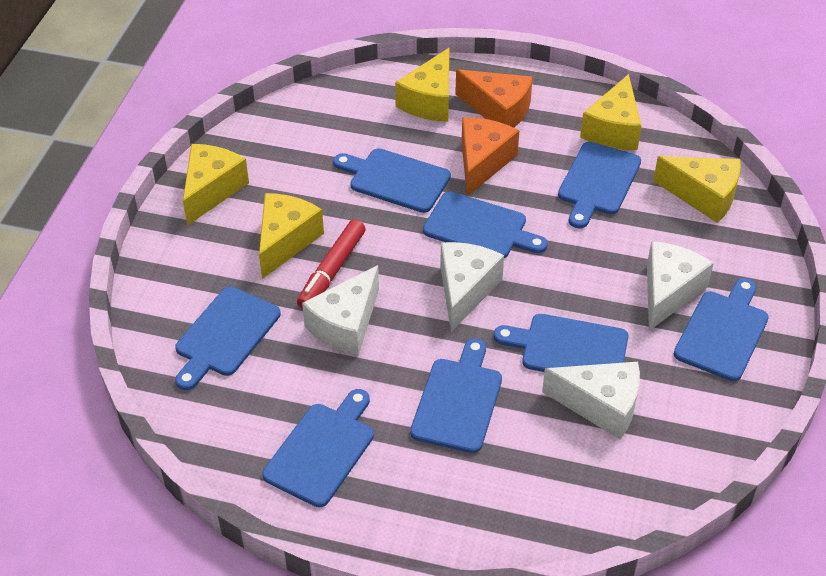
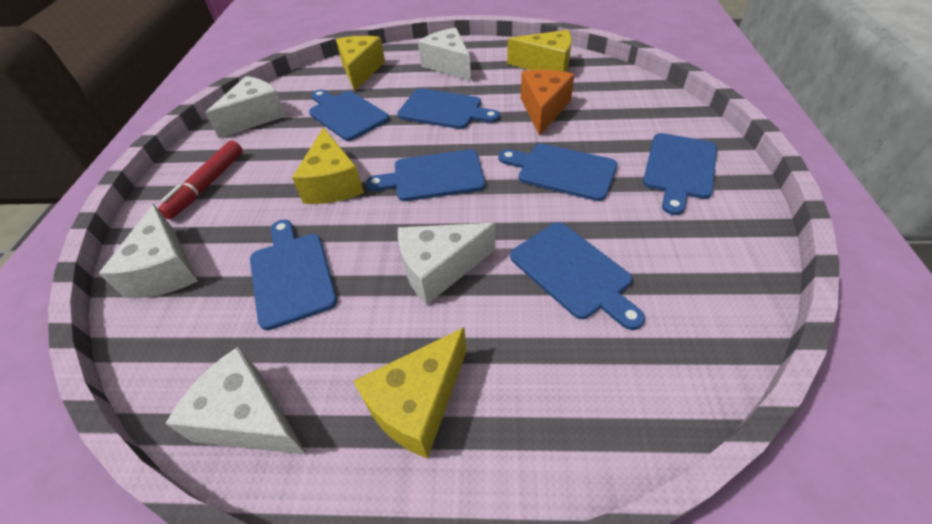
blue cutting board: [175,287,281,390] [262,389,374,507] [333,148,451,213] [410,338,502,453] [423,191,548,258] [494,314,629,372] [558,142,641,229] [674,278,769,381] = 8 -> [250,220,337,330] [309,89,389,141] [366,149,485,201] [398,89,500,129] [499,144,618,201] [510,222,645,330] [643,133,717,215] = 7
orange cheese: [455,69,533,128] [462,117,519,196] = 2 -> [521,70,575,136] = 1
white cheese: [302,265,379,356] [440,242,504,332] [542,362,640,440] [647,241,714,331] = 4 -> [99,204,198,298] [165,347,307,455] [205,76,286,138] [398,223,495,305] [418,27,471,81] = 5
yellow cheese: [183,144,249,226] [259,193,324,279] [395,48,449,122] [580,74,642,150] [653,156,741,223] = 5 -> [292,127,364,204] [336,36,385,92] [354,327,467,459] [507,30,572,72] = 4

